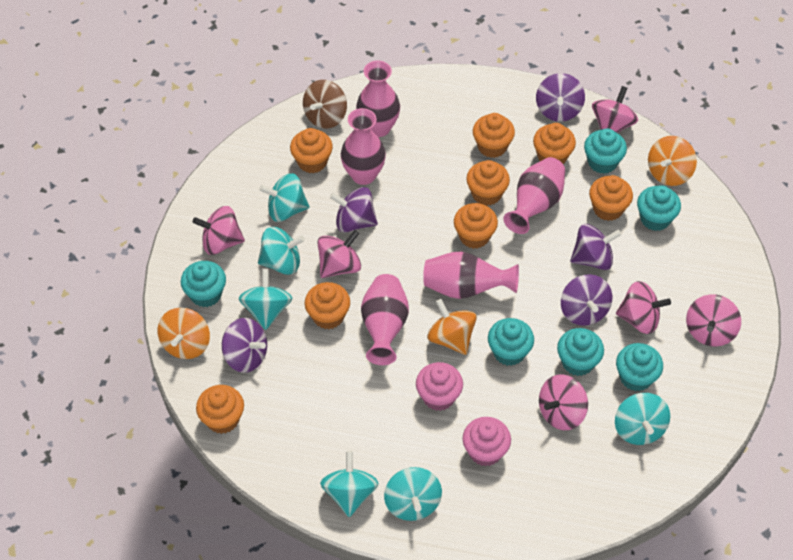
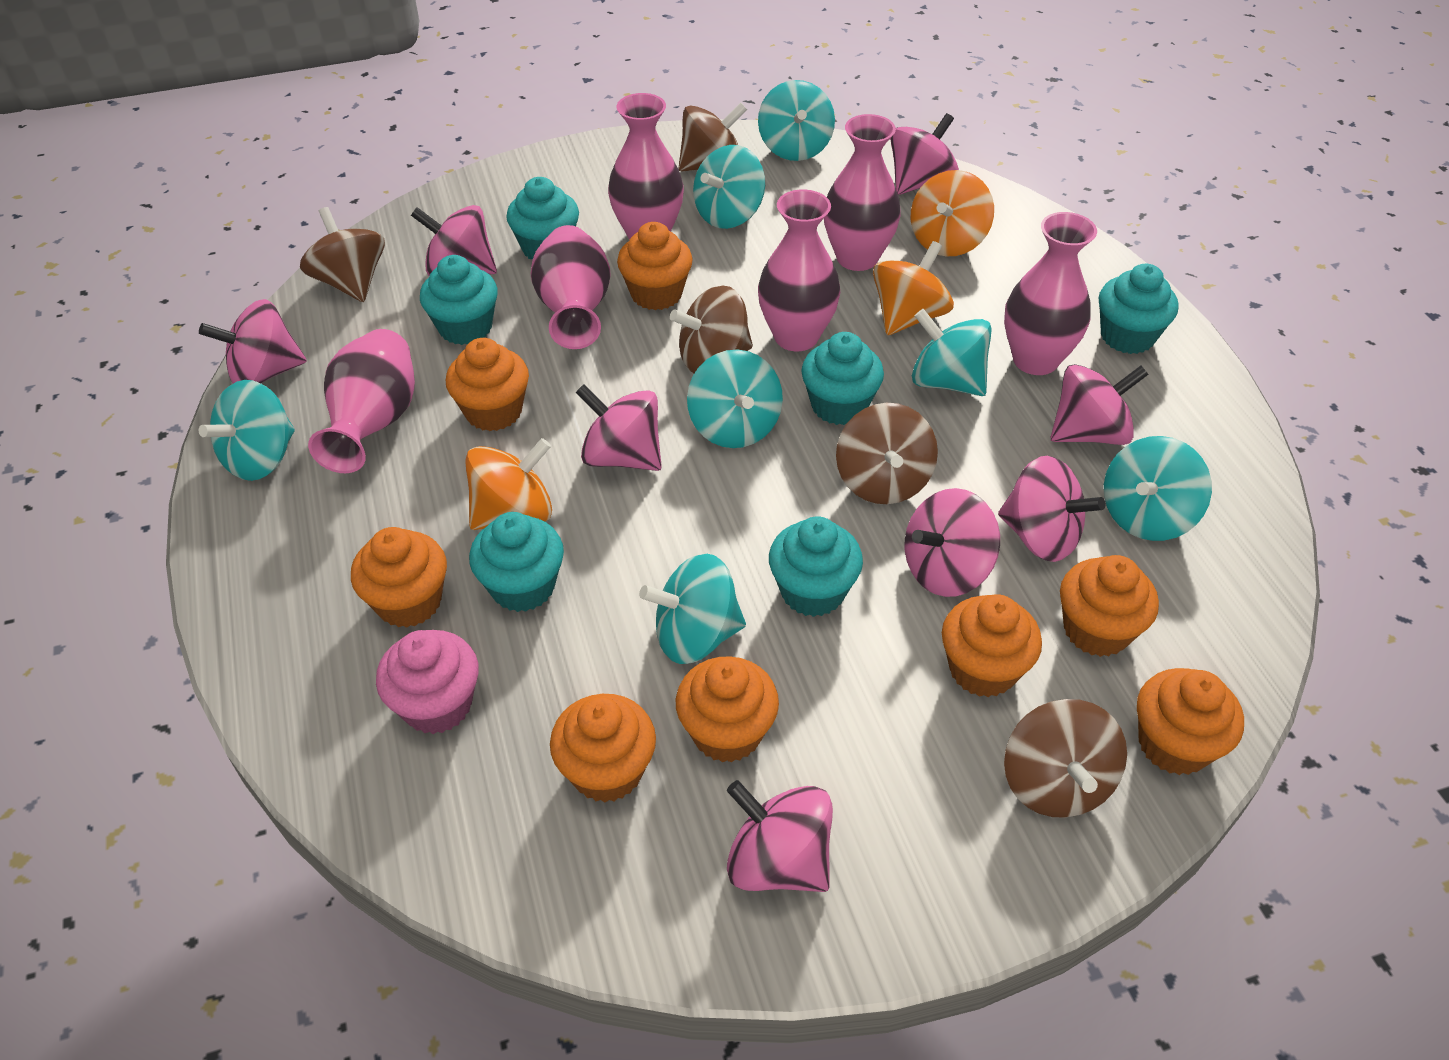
brown spinning top: [303,80,347,129] = 1 -> [300,207,385,302] [670,286,753,373] [679,103,747,171] [836,403,938,504] [1004,699,1127,818] = 5
pink cupcake: [416,362,463,411] [462,417,511,466] = 2 -> [376,630,479,734] = 1
pink spinning top: [193,206,245,255] [317,230,361,278] [539,374,588,430] [592,86,638,133] [616,281,671,334] [686,294,741,347] = 6 -> [199,299,307,384] [411,205,497,276] [576,384,662,471] [727,780,833,892] [890,113,959,195] [905,488,1000,597] [998,456,1105,562] [1051,364,1149,445] = 8
pink vase: [341,108,386,185] [356,61,400,137] [361,274,409,365] [423,252,519,299] [503,157,565,234] = 5 -> [308,329,415,473] [531,225,611,349] [608,93,684,240] [758,189,840,351] [824,114,901,271] [1004,212,1097,375] = 6
purple spinning top: [222,318,267,373] [330,187,378,232] [536,73,585,122] [561,274,612,326] [570,224,622,270] = 5 -> none = 0
turquoise spinning top: [239,269,292,330] [258,227,305,275] [259,173,310,222] [320,451,379,517] [384,467,442,521] [615,393,670,445] = 6 -> [199,380,295,481] [639,554,746,664] [687,350,783,448] [693,145,765,229] [758,80,835,161] [912,309,992,396] [1104,436,1212,541] = 7

